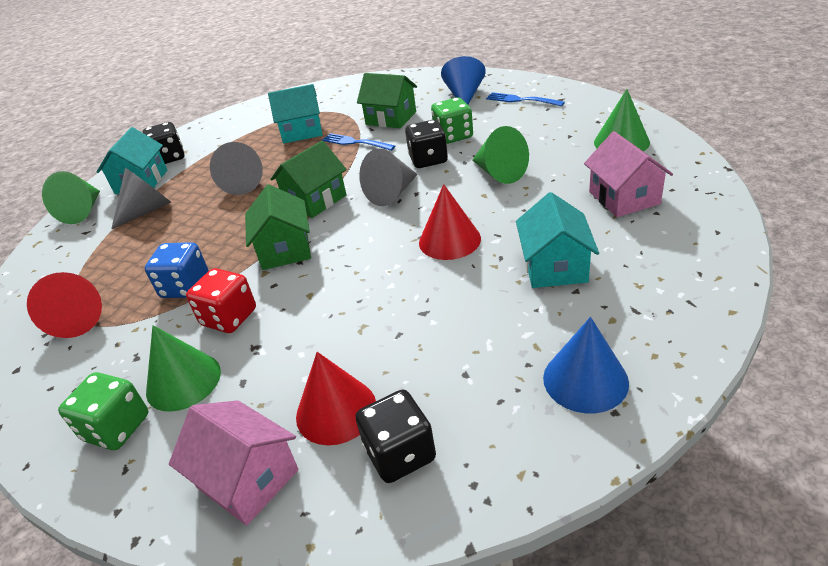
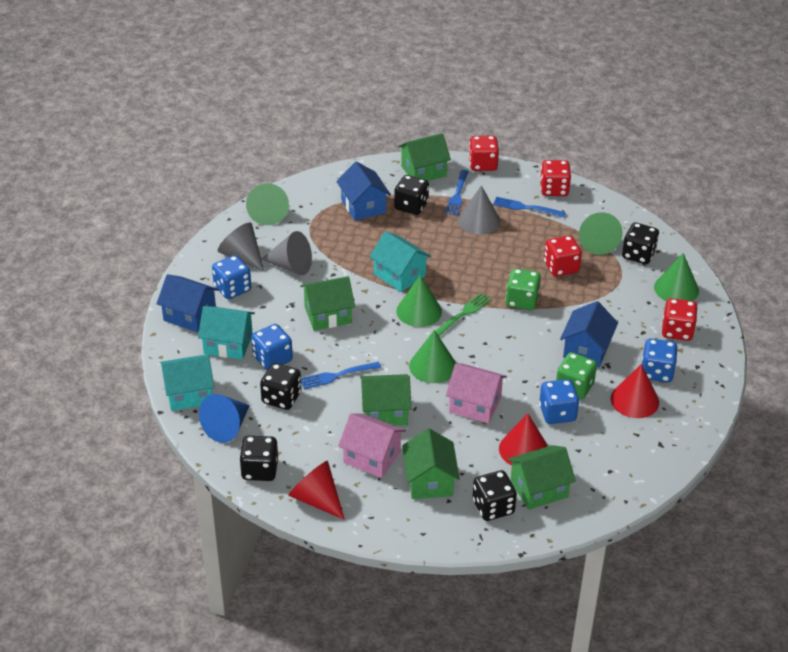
black dice: [143,122,185,164] [355,390,436,483] [405,120,448,168] = 3 -> [239,436,278,481] [260,363,301,410] [394,175,429,215] [473,470,517,521] [622,222,659,264] = 5
blue cone: [441,56,486,105] [543,317,629,413] = 2 -> [199,394,250,443] = 1
blue dice: [145,242,209,298] = 1 -> [212,255,251,299] [251,324,293,370] [539,379,579,424] [642,338,678,382] = 4
blue fork: [322,133,395,151] [486,92,565,106] = 2 -> [301,362,381,389] [445,170,468,216] [493,197,566,217] = 3
blue house: none = 0 -> [156,274,219,332] [336,162,391,221] [560,301,618,367] = 3
green cone: [42,171,100,224] [146,325,221,412] [472,126,529,184] [594,89,650,151] = 4 -> [246,183,289,225] [396,275,442,327] [409,330,456,383] [579,212,623,255] [654,253,699,301] = 5
green fork: none = 0 -> [435,293,491,337] = 1
green house: [245,184,311,270] [270,141,347,218] [357,73,417,128] = 3 -> [300,276,355,330] [360,374,411,426] [398,133,451,181] [402,428,460,499] [508,445,576,510] = 5
red dice: [186,268,256,333] = 1 -> [469,136,499,171] [540,160,571,196] [544,235,582,277] [662,298,698,341] = 4

